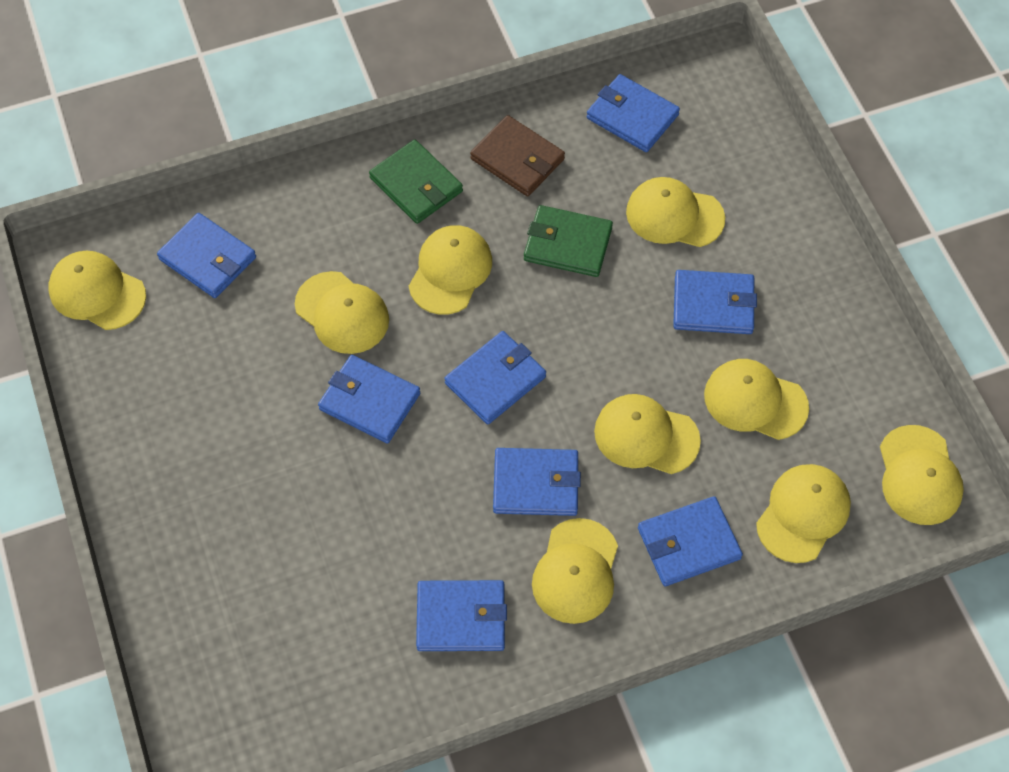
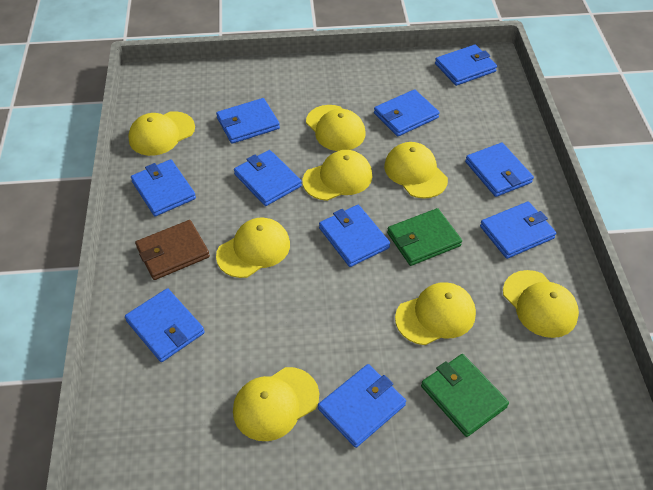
blue wallet: [157,213,256,298] [318,355,420,444] [416,580,507,651] [444,331,546,425] [493,448,581,516] [586,74,680,152] [638,496,743,586] [673,270,757,334] = 8 -> [125,288,205,362] [131,159,196,216] [216,98,280,144] [234,150,302,206] [318,364,406,448] [319,205,390,267] [374,89,439,136] [435,44,497,86] [465,143,534,197] [480,201,556,259] = 10
yellow cap: [48,251,146,330] [295,271,389,354] [409,225,492,315] [532,518,618,624] [594,394,701,474] [626,177,725,247] [704,359,809,440] [756,464,851,563] [880,425,964,525] = 9 -> [128,111,195,156] [216,218,290,278] [233,367,319,441] [303,150,372,201] [306,105,366,151] [384,142,448,199] [395,282,476,345] [503,270,579,338] = 8

